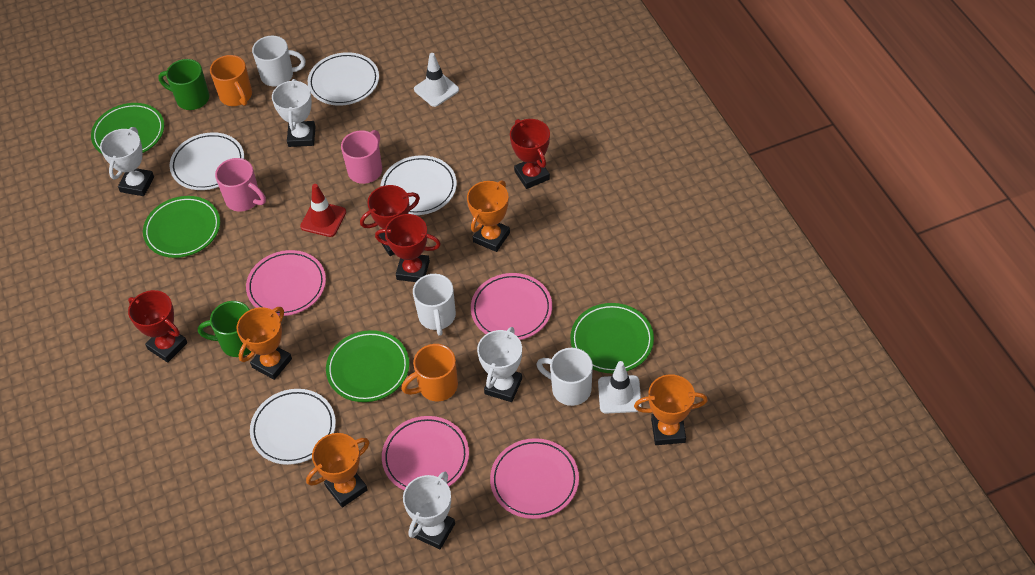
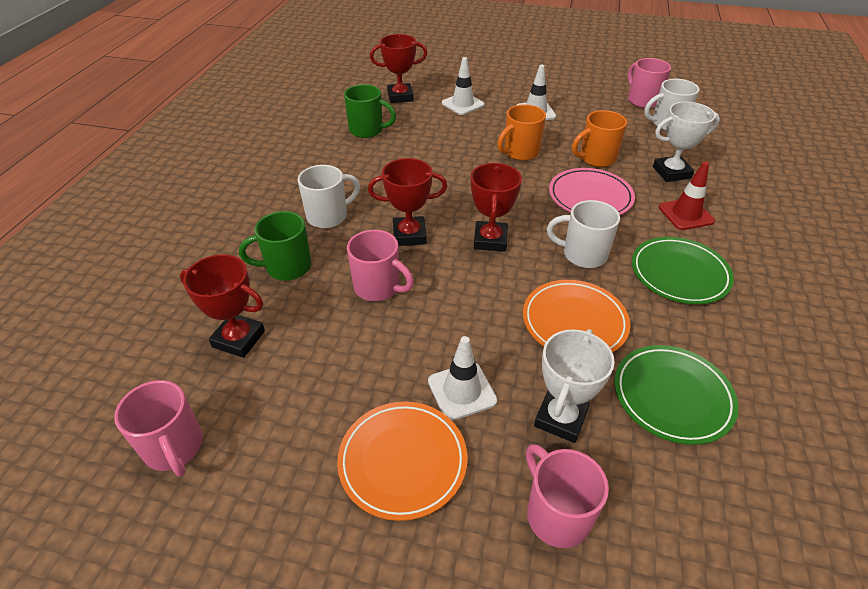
green plate: [91,103,164,154] [143,196,220,258] [326,330,409,402] [570,303,654,373] = 4 -> [614,345,739,445] [632,237,734,304] = 2
orange plate: none = 0 -> [337,402,468,521] [523,280,630,353] = 2
orange trophy: [236,307,292,380] [306,433,370,508] [467,180,510,252] [634,374,708,445] = 4 -> none = 0
pink mug: [215,158,266,211] [341,130,382,184] = 2 -> [114,380,203,477] [347,230,414,301] [526,444,609,548] [628,58,671,108] = 4
pink plate: [246,250,326,316] [382,416,469,490] [471,273,552,340] [490,438,579,519] = 4 -> [549,168,635,215] = 1
white plate: [170,132,244,190] [250,389,336,465] [308,52,379,106] [381,155,457,215] = 4 -> none = 0
white traffic cone: [414,53,459,107] [598,361,642,414] = 2 -> [428,336,497,421] [442,57,485,115] [517,65,556,120] = 3
white trophy: [100,127,154,196] [272,79,315,147] [403,472,455,549] [477,327,522,402] = 4 -> [534,329,615,443] [653,102,720,182] = 2

